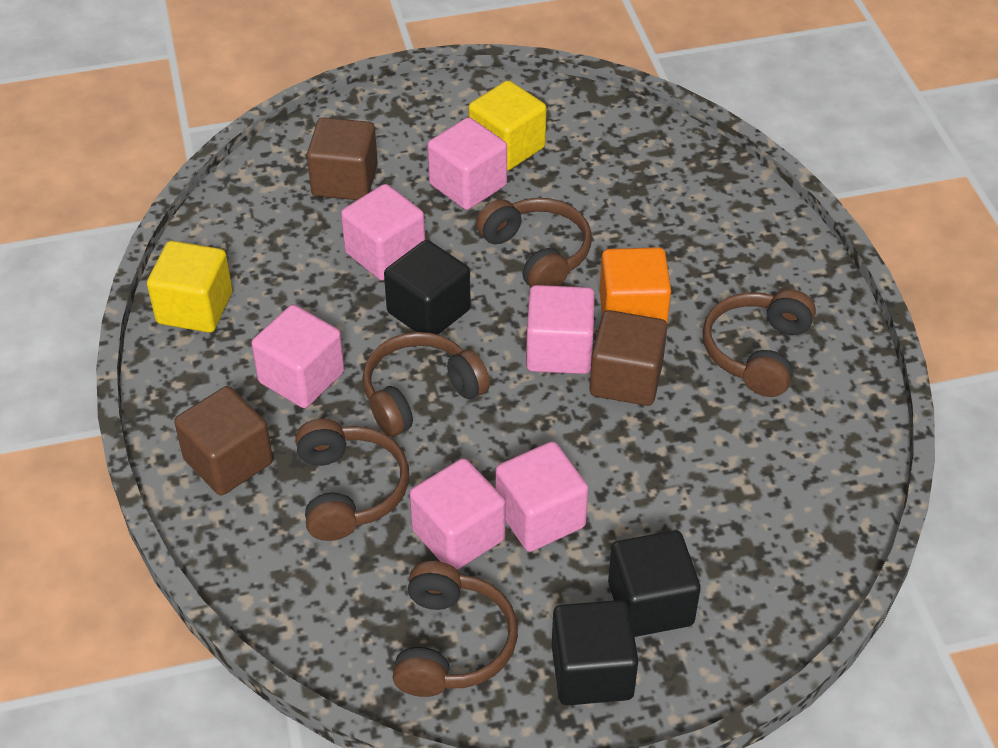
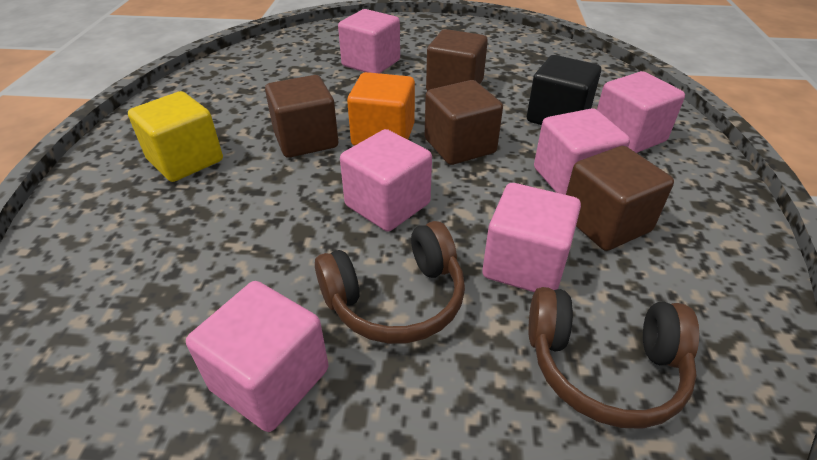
black cube: [384,240,471,335] [552,600,639,705] [608,530,701,637] = 3 -> [527,55,601,125] = 1
brown cube: [174,386,273,495] [307,117,378,200] [589,310,667,406] = 3 -> [265,75,338,158] [425,80,503,165] [426,29,488,91] [566,146,674,251] = 4
brown headphones: [295,419,409,541] [362,332,490,437] [393,561,518,697] [476,198,592,288] [702,289,816,397] = 5 -> [315,221,465,344] [528,287,699,429] = 2
yellow cube: [147,241,233,333] [468,80,547,171] = 2 -> [128,91,223,182] = 1

